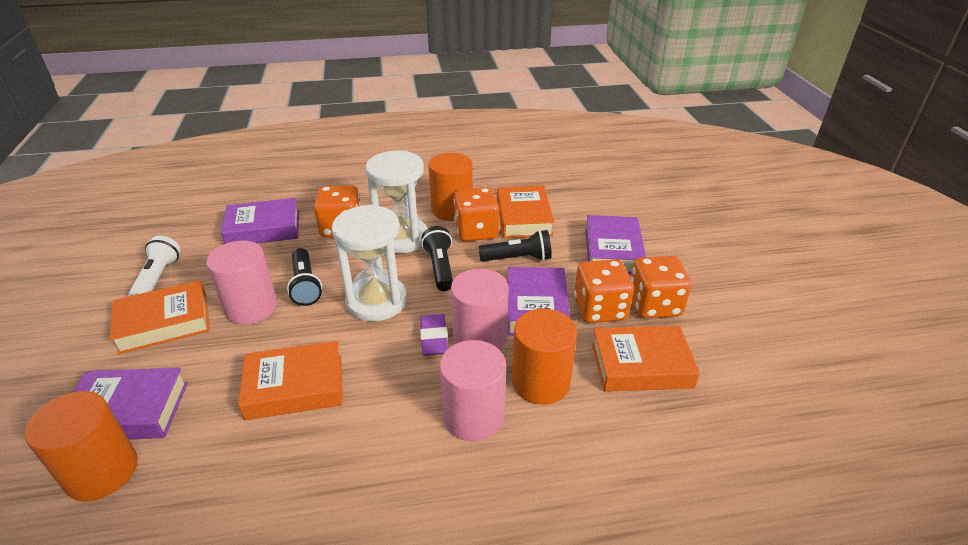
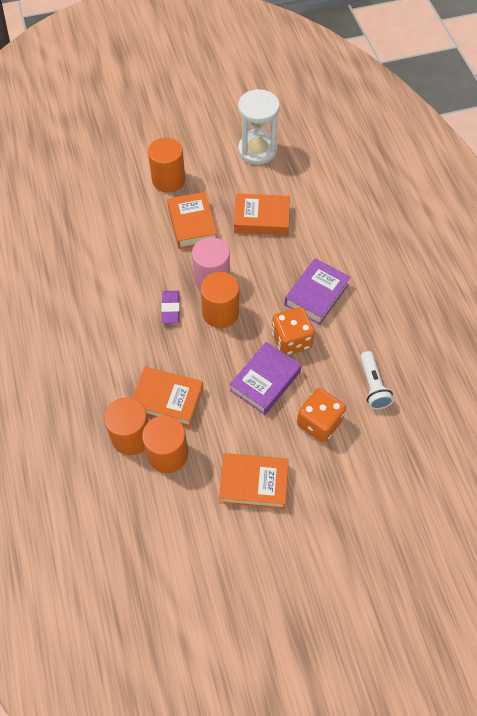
black flashlight: [287,248,322,306] [421,226,453,291] [479,230,552,261] = 3 -> none = 0
orange cylinder: [25,391,138,501] [428,153,473,221] [512,309,577,405] = 3 -> [104,397,149,455] [142,415,188,473] [148,138,185,193] [200,272,239,328] = 4
orange dice: [314,185,361,238] [454,187,499,241] [574,259,634,323] [631,256,691,318] = 4 -> [272,307,315,355] [297,388,346,443] = 2
pink cylinder: [206,241,277,325] [440,340,506,442] [451,269,509,350] = 3 -> [192,237,230,290] = 1
purple book: [73,367,188,440] [221,198,299,244] [507,267,570,335] [585,215,646,274] = 4 -> [230,342,302,415] [284,258,350,325] = 2
white hourglass: [332,205,407,322] [365,150,428,253] = 2 -> [238,89,280,165] = 1

